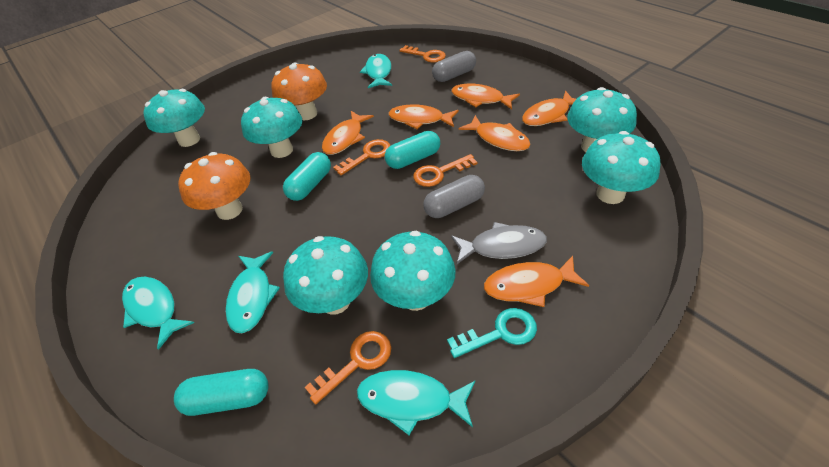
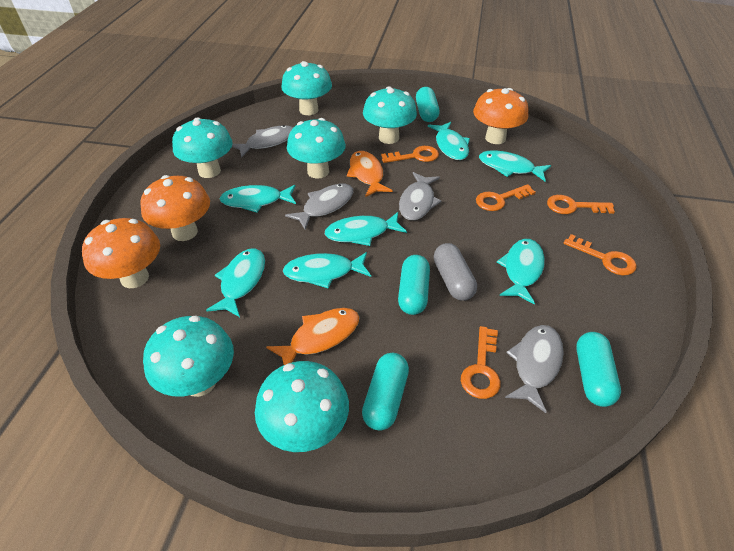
grey capsule: [423,175,485,218] [432,51,476,82] = 2 -> [434,243,477,301] = 1
grey fish: [451,222,547,264] = 1 -> [232,125,293,158] [285,184,353,230] [399,172,442,220] [505,325,564,413] = 4
orange fish: [322,111,374,155] [389,104,459,129] [451,84,520,109] [458,115,531,151] [484,256,589,307] [522,91,576,126] = 6 -> [266,308,360,365] [347,151,393,197] = 2
orange key: [305,331,391,404] [333,139,391,176] [399,45,446,63] [413,154,477,187] = 4 -> [381,146,439,163] [461,326,501,399] [476,184,536,211] [547,195,615,214] [564,234,637,275] = 5
orange mushroom: [178,152,250,220] [272,62,327,120] = 2 -> [82,218,160,288] [140,175,210,241] [473,88,529,144] = 3
turquoise capsule: [174,369,269,416] [283,152,331,201] [385,131,440,169] = 3 -> [362,353,409,430] [398,255,430,315] [416,87,440,122] [576,332,621,407] = 4
turquoise fish: [122,277,194,350] [226,251,280,333] [357,370,475,435] [360,54,392,88] = 4 -> [206,248,265,317] [219,185,296,212] [283,252,371,288] [325,212,407,246] [428,122,470,160] [479,150,551,181] [497,239,545,305] = 7
turquoise key: [447,308,537,358] = 1 -> none = 0

